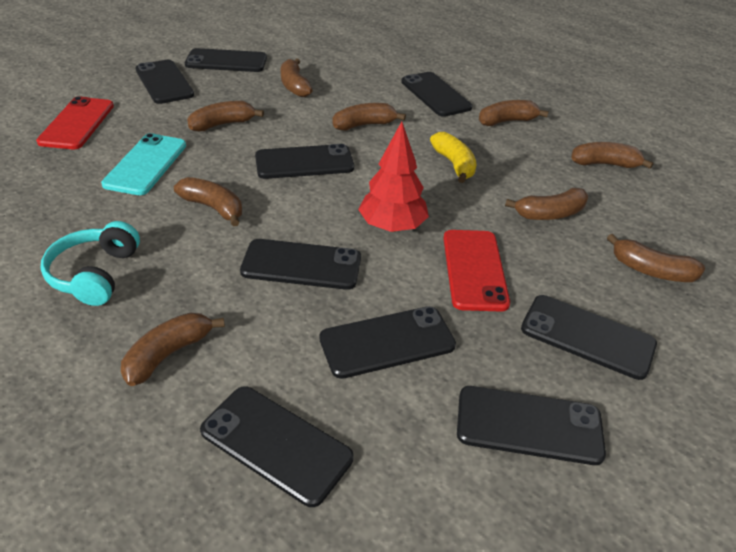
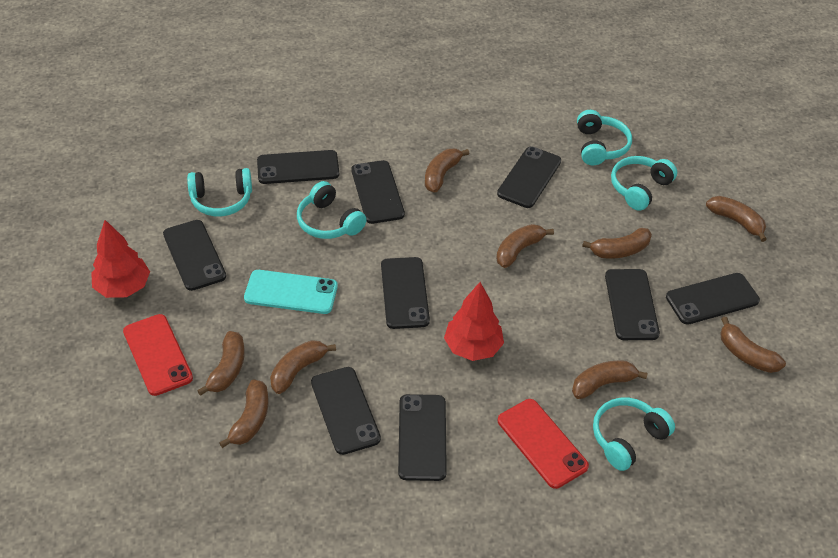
red tree: [358,122,429,232] = 1 -> [91,220,150,298] [444,282,504,361] = 2
turquoise headphones: [41,221,140,306] = 1 -> [187,168,252,217] [297,181,367,239] [577,110,632,165] [593,398,675,471] [611,156,677,211] = 5
yellow banana: [430,132,476,183] = 1 -> none = 0

